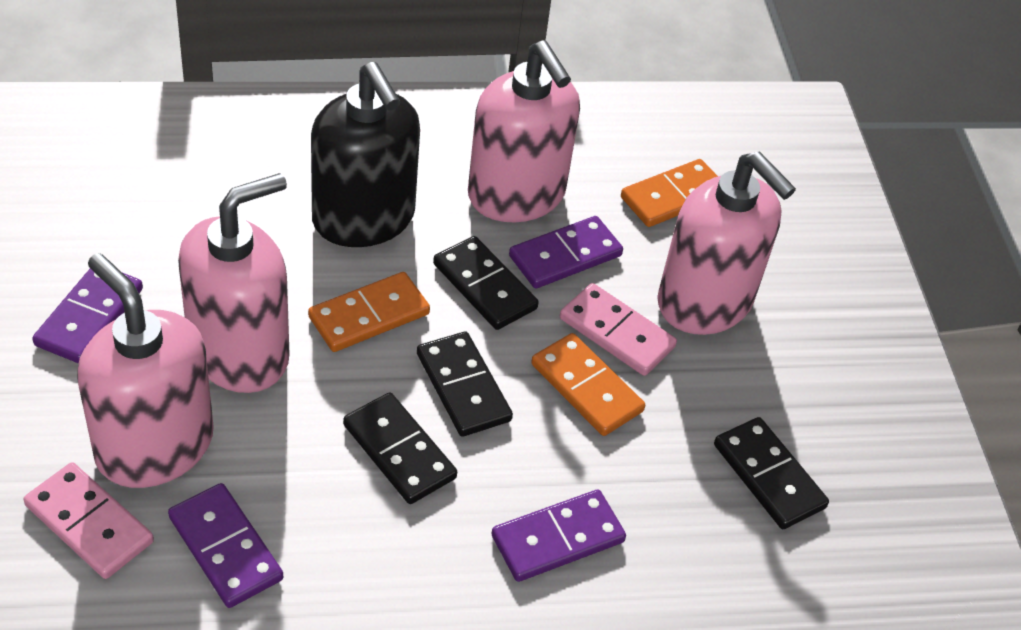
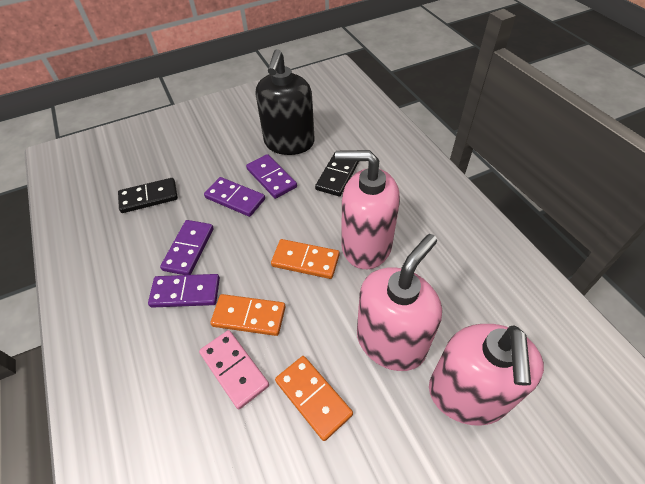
black domino: [343,392,457,504] [417,331,513,437] [433,236,539,330] [714,417,829,529] = 4 -> [118,178,178,213] [315,153,359,196] = 2
pink domino: [23,462,154,579] [560,283,677,376] = 2 -> [199,330,269,409] = 1
pink soap dispenser: [77,253,214,488] [178,173,290,393] [468,41,580,222] [657,151,796,335] = 4 -> [335,150,400,269] [357,234,442,371] [429,324,544,426] = 3

